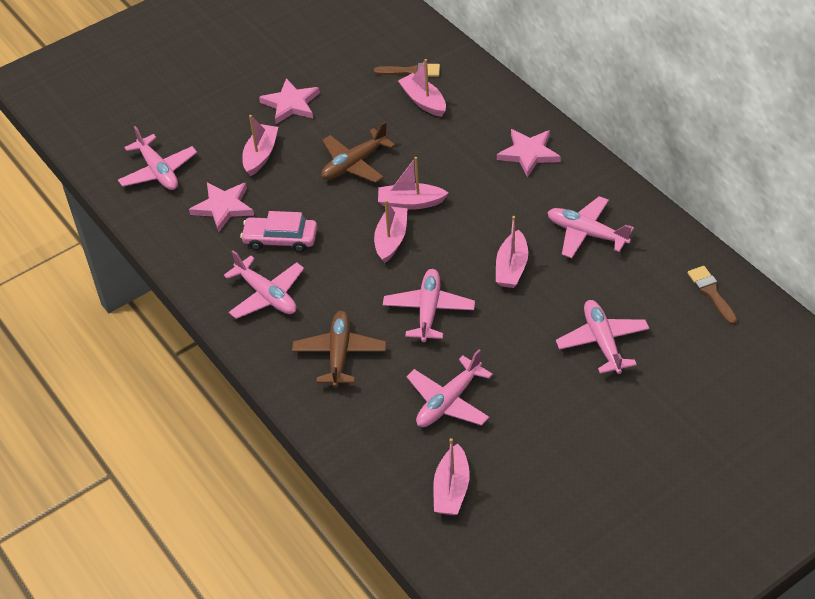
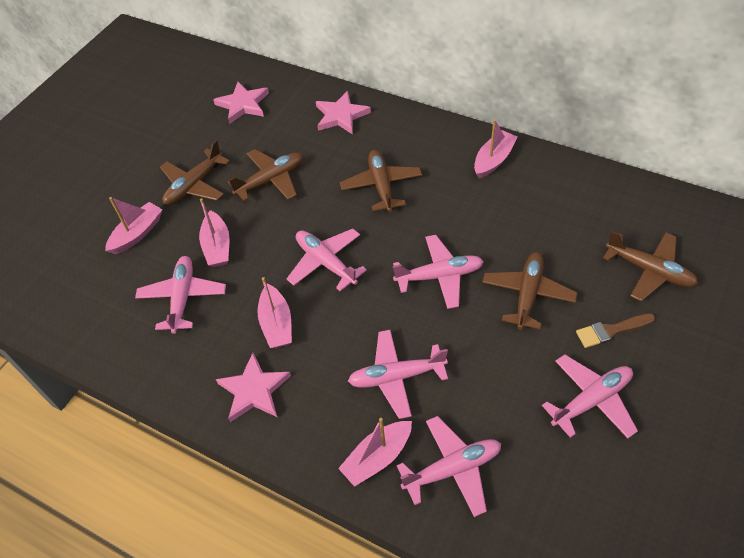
brown brush: [374,63,440,77] [688,266,737,325] = 2 -> [576,313,655,348] = 1
brown plane: [292,311,386,388] [321,122,395,183] = 2 -> [160,140,230,205] [228,149,303,201] [340,150,422,212] [482,252,578,330] [603,231,698,301] = 5
pink boat: [242,115,278,176] [374,200,408,263] [378,157,449,210] [398,59,446,117] [433,438,470,515] [496,216,528,288] = 6 -> [105,197,163,254] [199,198,229,267] [258,277,292,348] [338,418,412,487] [474,119,517,178] = 5
pink car: [240,211,317,252] = 1 -> none = 0

